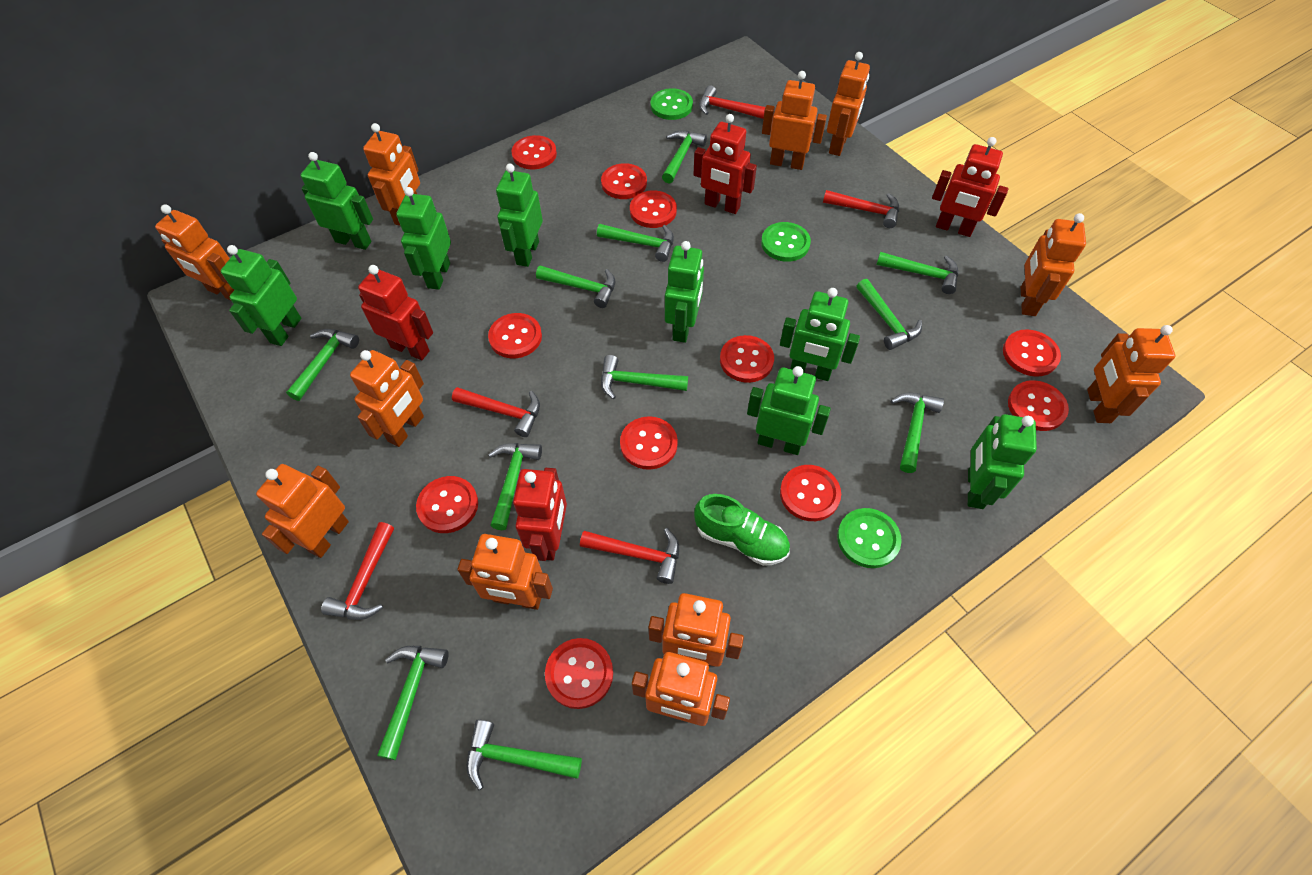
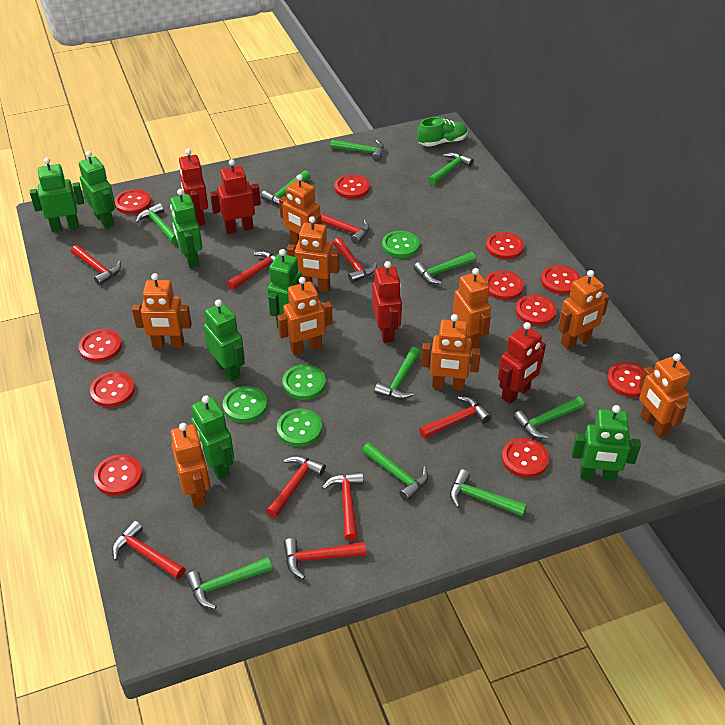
green button: [651,88,693,120] [761,222,811,262] [837,508,902,568] = 3 -> [223,386,267,423] [277,409,322,447] [282,364,326,400] [382,231,420,258] = 4
green hammer: [286,329,359,401] [377,646,449,760] [466,720,582,790] [488,443,542,530] [536,265,615,308] [597,224,674,262] [601,355,688,400] [662,130,707,184] [857,279,922,350] [876,252,958,294] [891,393,944,473] = 11 -> [136,203,177,244] [186,557,272,609] [261,170,310,205] [330,140,384,161] [362,443,428,501] [374,347,420,400] [414,252,476,284] [428,152,474,185] [450,469,527,517] [513,396,584,439] = 10
green robot: [221,245,301,346] [301,152,373,250] [396,187,451,290] [496,163,543,267] [665,241,704,343] [747,366,831,455] [780,288,860,381] [968,414,1037,509] = 8 -> [30,158,84,232] [79,151,116,228] [170,189,202,268] [191,395,234,480] [203,299,245,382] [267,249,302,328] [572,405,641,482] = 7
orange robot: [155,205,235,300] [256,464,349,558] [350,350,424,447] [363,123,420,226] [458,534,553,610] [632,652,730,726] [649,593,744,667] [762,71,827,170] [827,52,870,156] [1021,213,1086,316] [1087,325,1175,423] = 11 -> [132,273,192,348] [171,423,210,508] [277,277,333,355] [279,174,322,244] [287,216,340,292] [421,314,481,391] [453,268,491,350] [558,270,609,349] [639,354,690,437] = 9
red hammer: [321,522,394,620] [452,387,540,437] [580,528,679,584] [699,85,765,119] [823,190,899,228] = 5 -> [71,245,121,286] [112,521,185,580] [227,251,276,290] [266,456,326,518] [284,538,366,579] [320,213,370,244] [322,472,364,541] [333,238,377,283] [419,396,491,439] = 9

